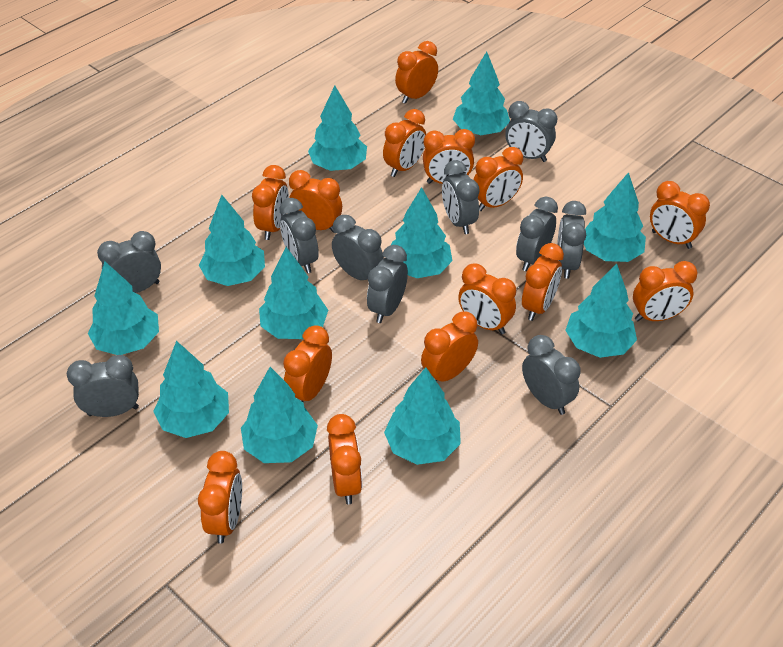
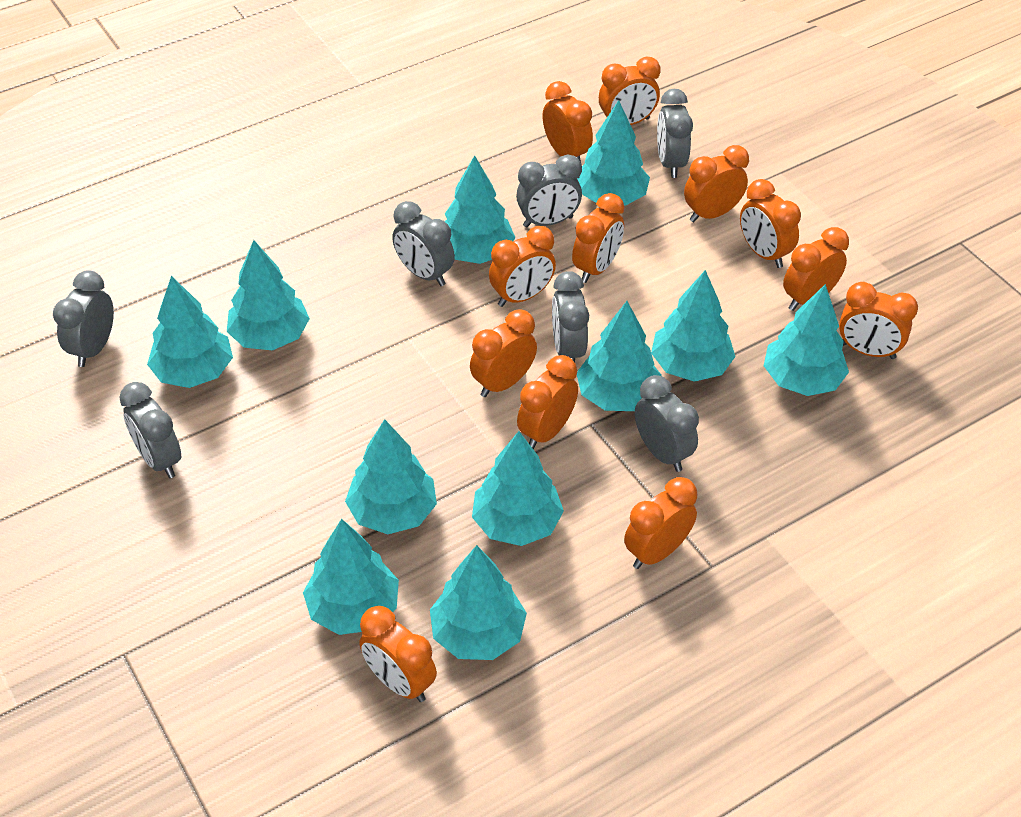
grey clock: [67,355,139,417] [97,231,161,293] [279,198,319,273] [332,215,384,280] [367,245,408,323] [442,160,480,234] [505,101,557,162] [516,197,558,271] [522,335,581,415] [557,201,586,279] = 10 -> [53,270,114,367] [119,382,181,478] [392,201,455,286] [516,154,582,227] [552,271,589,362] [635,375,699,472] [657,89,693,178] = 7
orange clock: [198,451,242,544] [252,165,289,240] [283,325,332,402] [289,170,342,233] [327,414,362,504] [383,109,426,177] [395,41,438,104] [421,312,478,382] [423,129,475,184] [458,264,516,334] [473,147,523,211] [522,243,564,321] [633,261,698,321] [650,181,710,249] = 14 -> [359,606,437,702] [470,310,537,397] [489,226,556,307] [517,355,578,449] [543,81,593,163] [572,193,624,283] [599,57,661,125] [624,477,697,569] [684,145,749,222] [740,179,801,268] [783,227,849,311] [839,282,918,359] = 12

